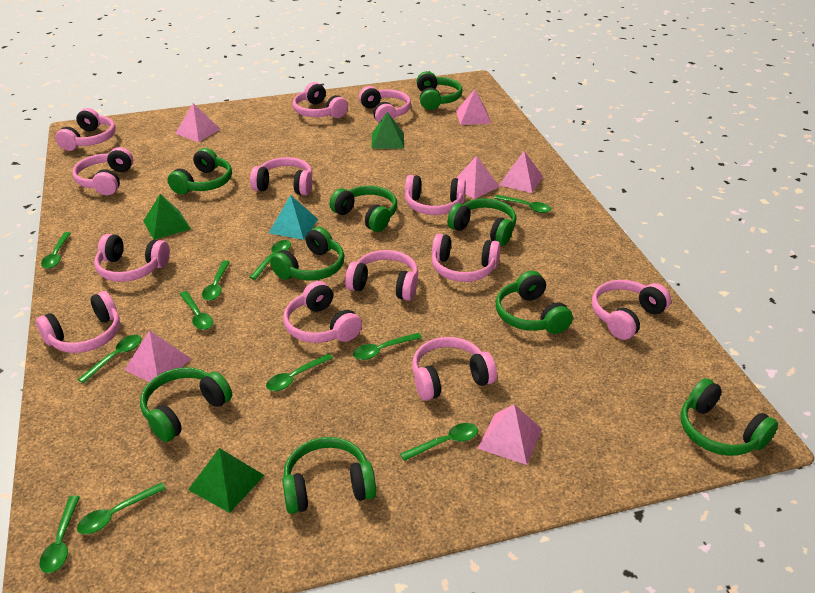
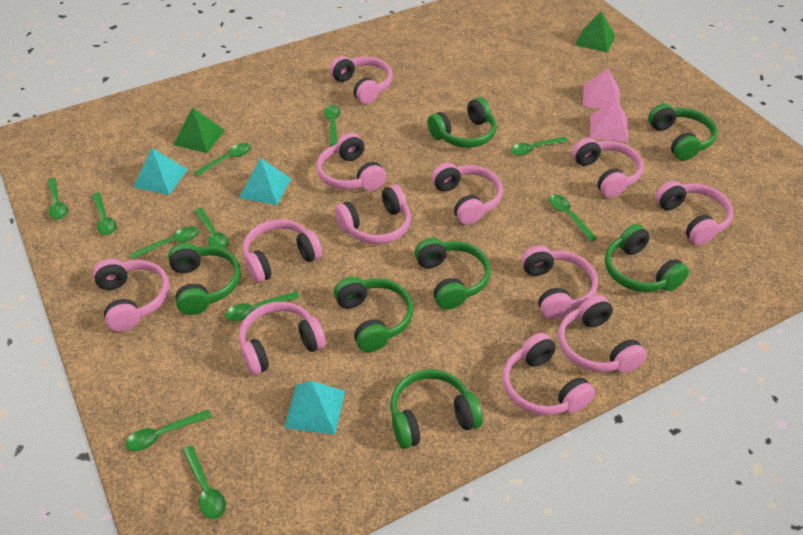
green headphones: [140,367,232,442] [168,148,232,195] [270,227,344,280] [282,437,376,514] [329,186,397,232] [417,71,462,110] [448,198,516,246] [495,271,573,334] [680,378,778,456] = 9 -> [168,243,241,315] [334,277,413,352] [390,369,483,449] [415,238,491,310] [427,97,497,148] [605,224,689,292] [648,104,718,161] = 7
green pyramid: [143,194,191,240] [188,448,264,513] [371,112,404,149] = 3 -> [173,107,225,153] [575,12,616,53] = 2
pink headphones: [36,291,120,353] [55,108,116,151] [72,147,133,195] [94,234,170,282] [250,157,312,195] [283,281,362,343] [293,82,348,118] [345,250,418,301] [359,86,411,123] [405,175,466,215] [412,337,497,401] [432,234,500,282] [592,280,671,340] = 13 -> [93,259,170,332] [239,302,326,375] [243,219,322,283] [317,133,386,191] [329,56,393,104] [335,184,411,244] [432,163,503,225] [503,333,595,416] [521,245,598,319] [558,295,647,373] [572,138,644,198] [655,181,733,245] = 12
pink pyramid: [125,330,191,382] [175,103,221,142] [450,156,500,199] [456,90,491,125] [478,404,542,465] [499,151,543,193] = 6 -> [583,68,620,108] [590,99,629,142] = 2
turquoise pyramid: [269,195,318,240] = 1 -> [133,148,188,195] [239,158,291,205] [284,381,345,435] = 3

